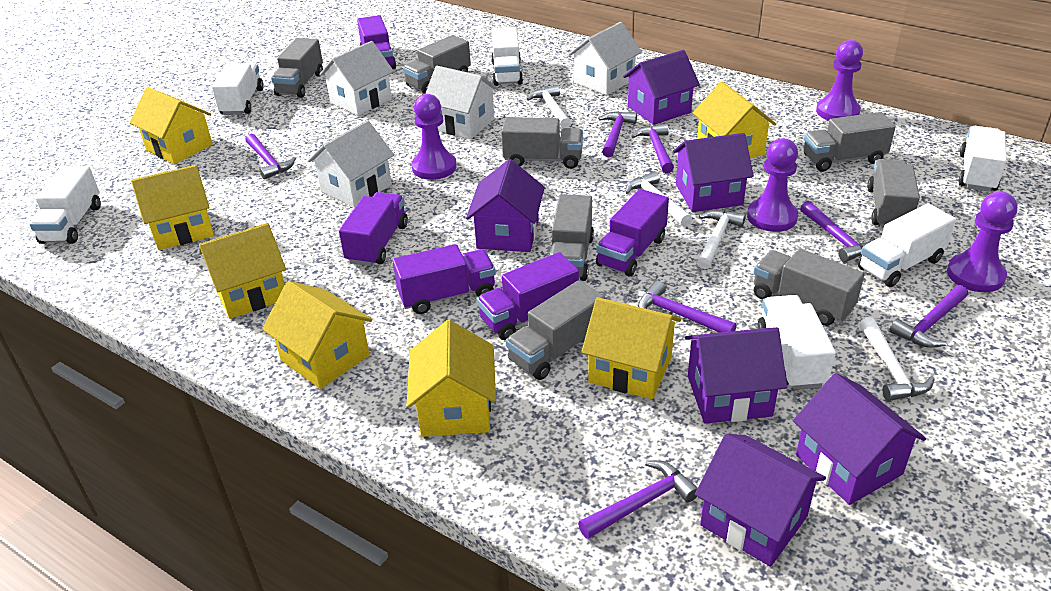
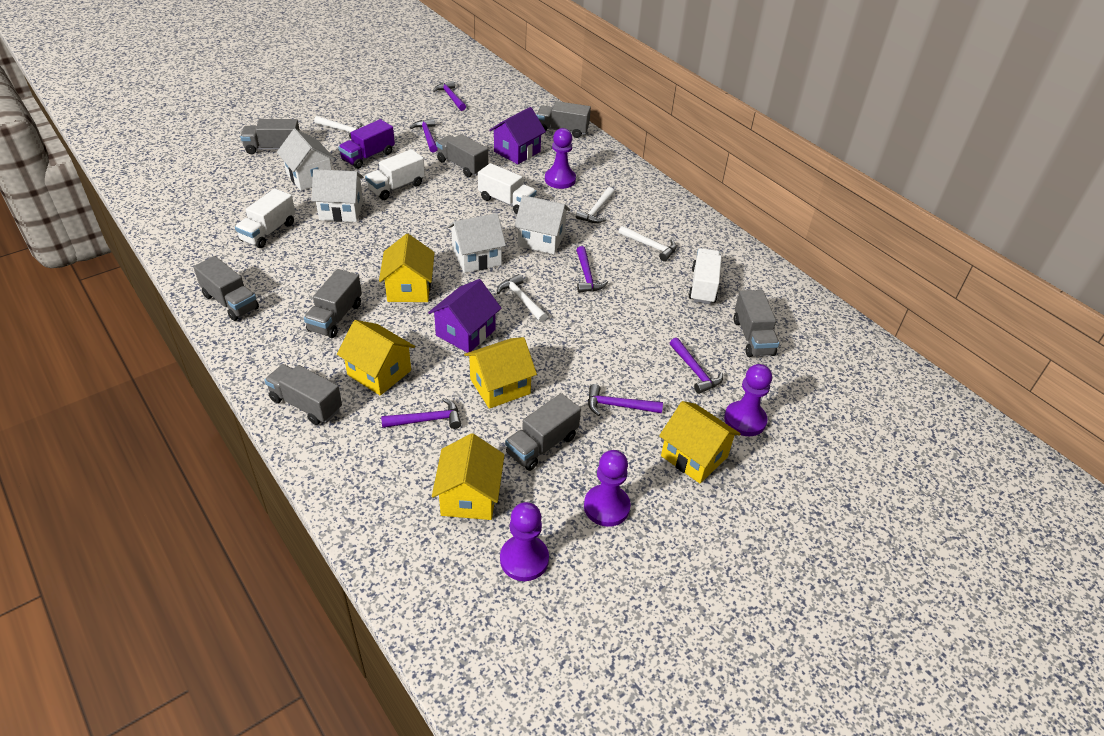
purple hammer: [245,134,296,180] [578,460,698,539] [598,111,637,157] [631,123,674,173] [638,281,737,333] [800,201,875,262] [889,285,968,348] = 7 -> [381,398,461,429] [410,118,437,152] [433,81,466,111] [576,246,608,293] [588,384,663,416] [670,337,723,394] = 6
purple house: [466,159,545,252] [623,50,700,125] [673,133,754,212] [685,327,787,424] [695,434,826,567] [793,373,926,505] = 6 -> [428,279,501,353] [489,107,546,164] = 2
purple truck: [339,192,408,266] [357,15,396,69] [392,244,496,314] [477,252,579,340] [596,189,669,277] = 5 -> [338,119,395,169] = 1
white truck: [29,166,101,244] [212,63,264,115] [491,27,523,86] [758,295,836,390] [858,203,956,287] [959,126,1007,192] = 6 -> [235,188,296,248] [365,149,425,200] [478,163,537,214] [688,248,722,304] = 4
yellow house: [130,87,213,164] [131,165,214,250] [199,223,286,319] [262,281,372,389] [407,320,496,437] [581,297,681,400] [693,81,776,158] = 7 -> [337,320,415,396] [379,234,435,302] [432,433,504,520] [464,337,537,409] [659,401,741,483] = 5

